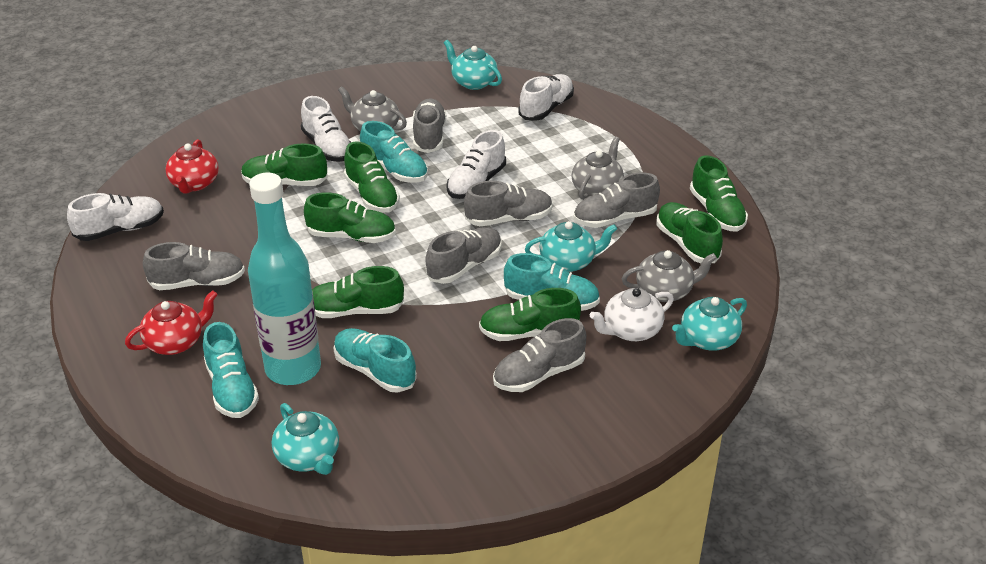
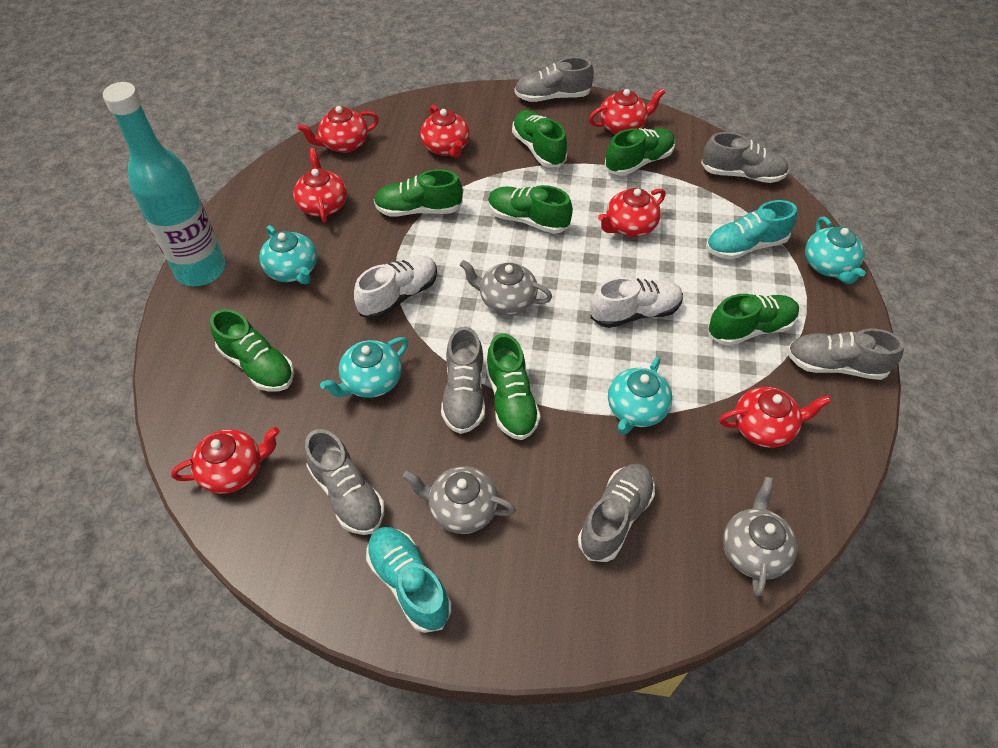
red teapot: [125,290,218,355] [165,139,219,194] = 2 -> [171,427,280,494] [293,148,347,223] [298,106,379,153] [420,105,470,158] [589,88,665,134] [598,188,666,237] [719,387,831,448] = 7
turquoise shoe: [203,322,259,418] [334,328,417,392] [360,121,428,182] [504,253,600,311] = 4 -> [366,527,451,633] [706,200,797,260] = 2
white shoe: [67,193,164,241] [301,96,351,162] [447,130,506,199] [518,74,574,121] = 4 -> [354,255,437,319] [591,277,683,328] = 2
white teapot: [590,288,674,341] = 1 -> none = 0

